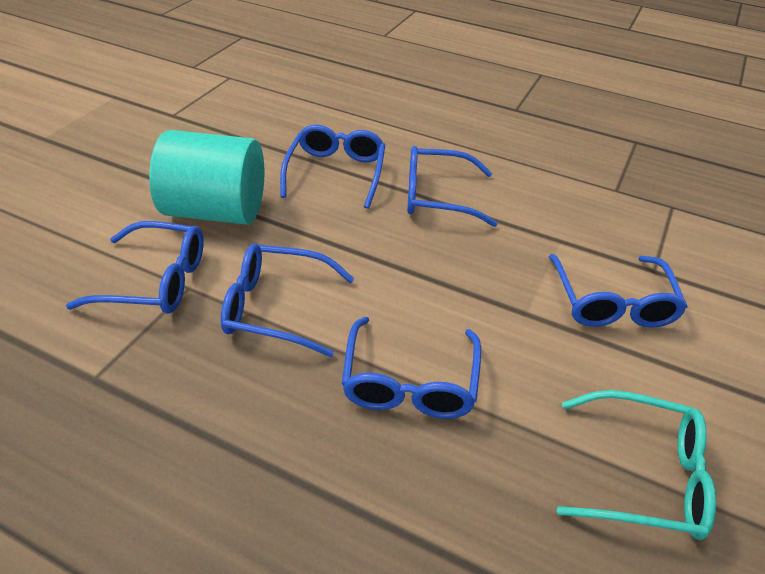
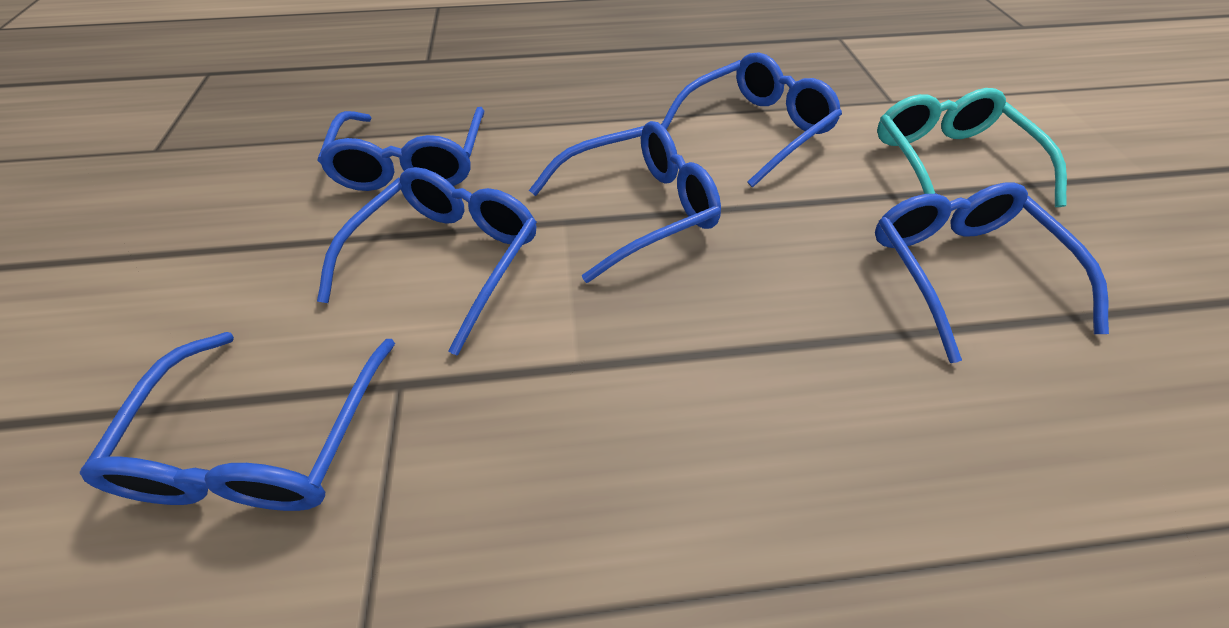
turquoise cylinder: [149,130,265,225] = 1 -> none = 0

